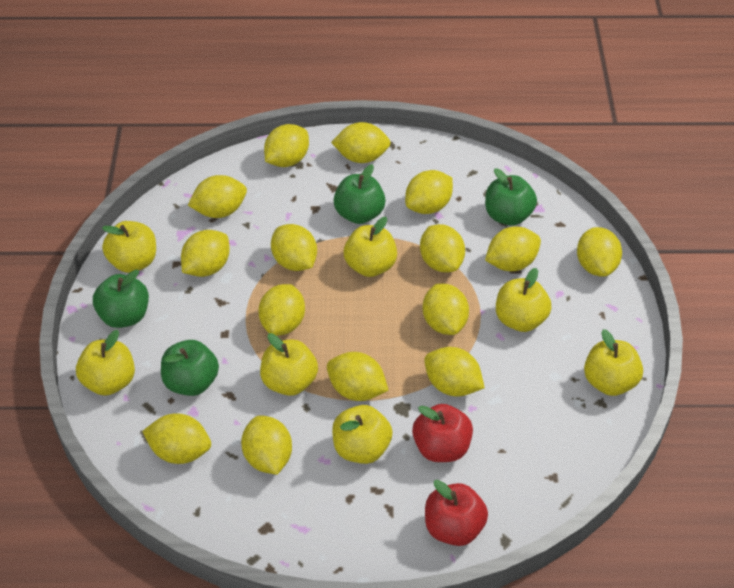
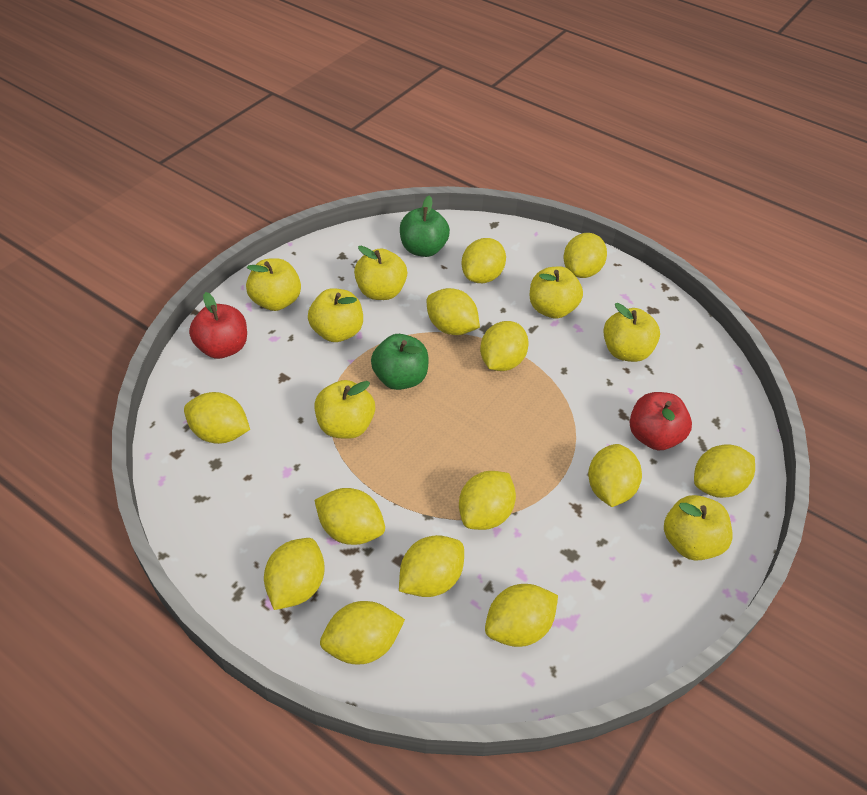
green apple: [93,270,149,328] [161,340,219,396] [334,164,386,224] [485,168,537,226] = 4 -> [371,334,428,390] [400,195,450,257] = 2
yellow lemon: [142,413,211,464] [181,230,230,277] [188,175,247,218] [241,415,292,475] [258,284,305,336] [264,124,309,167] [271,224,317,271] [327,352,389,401] [331,122,391,163] [405,170,453,214] [420,224,465,272] [423,284,469,335] [424,347,485,397] [485,227,541,271] [577,227,622,277] = 15 -> [184,392,250,444] [264,538,325,610] [315,488,385,545] [320,601,405,665] [399,535,464,597] [427,288,480,335] [459,471,516,530] [461,238,506,283] [480,321,529,371] [485,584,558,647] [564,233,607,278] [588,444,642,507] [694,444,755,498] = 13

